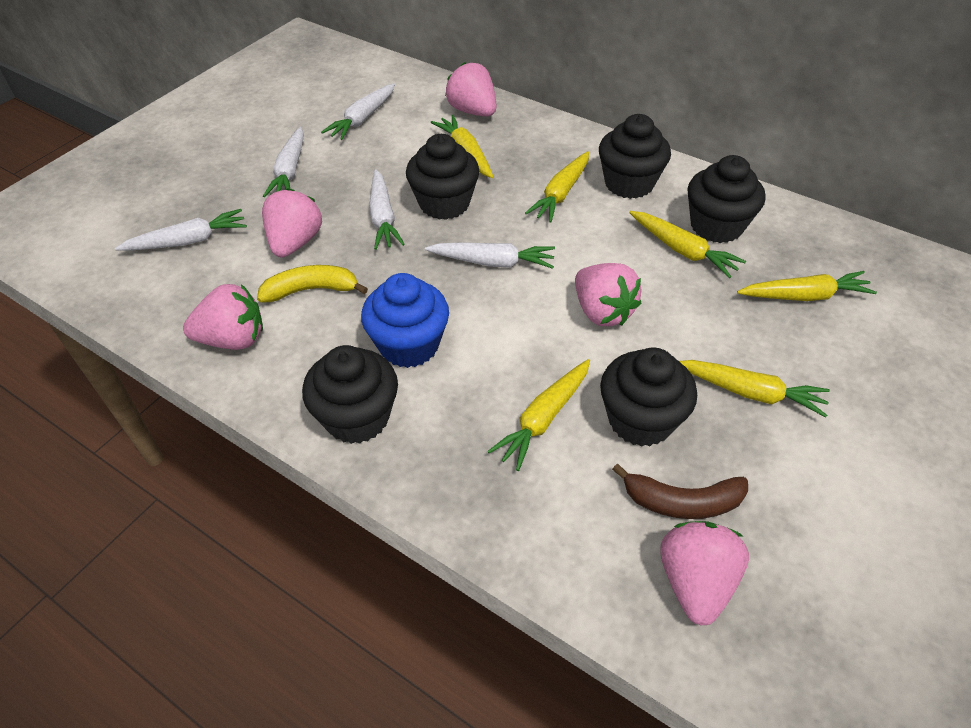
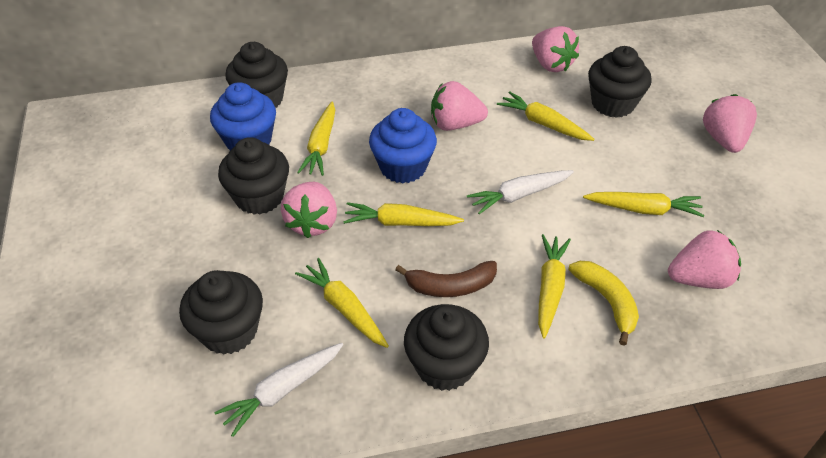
blue cupcake: [361,273,449,368] = 1 -> [210,82,276,150] [369,108,437,184] = 2
white carrot: [115,209,247,251] [263,127,304,197] [321,83,395,140] [369,169,405,250] [425,242,555,269] = 5 -> [214,343,343,437] [467,170,574,214] = 2

